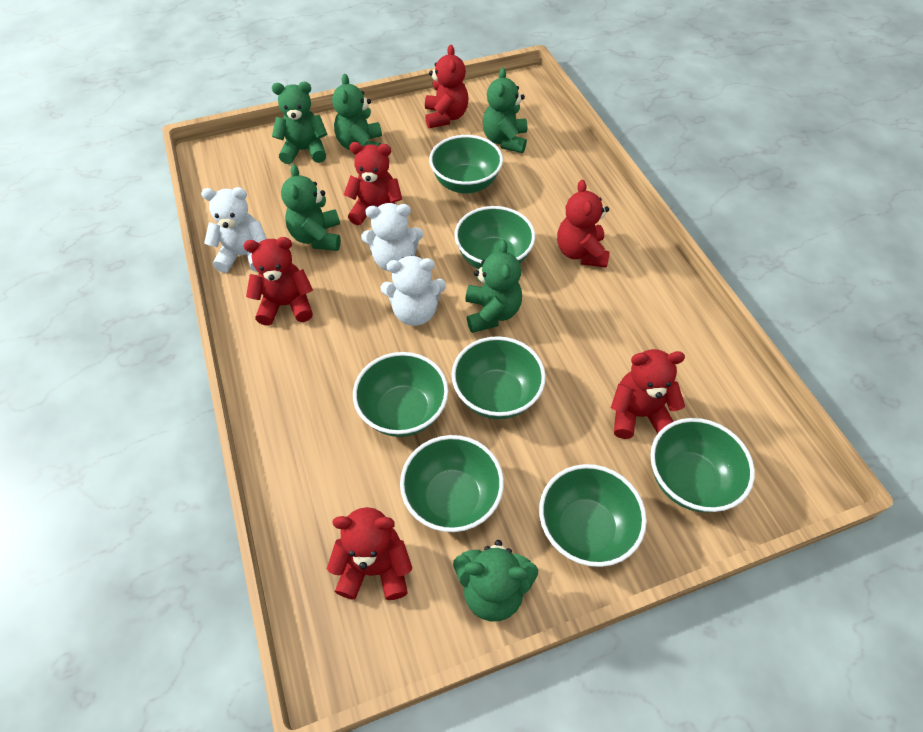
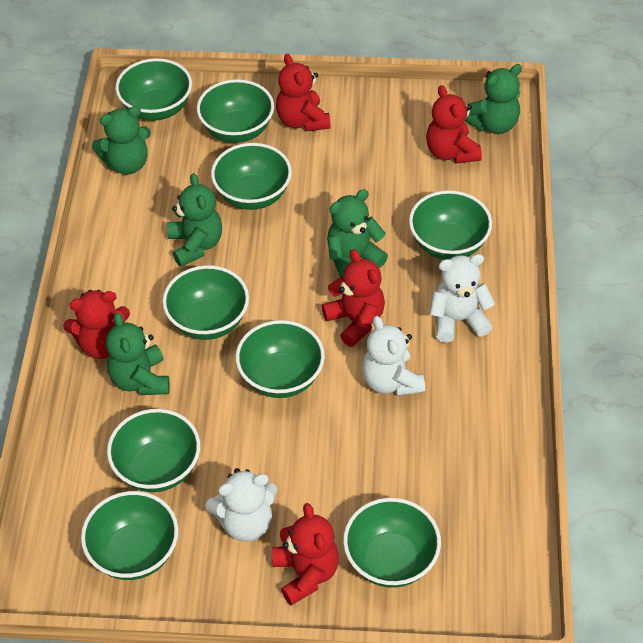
green bowl: [353,352,448,437] [400,435,504,532] [429,135,503,194] [452,336,546,419] [454,206,535,269] [539,464,647,567] [650,418,755,512] = 7 -> [81,491,178,580] [107,409,200,492] [115,58,192,121] [162,265,249,340] [197,79,274,143] [211,143,292,210] [236,320,325,398] [343,498,441,588] [409,190,492,260] = 9
green teddy bear: [272,82,327,164] [281,164,341,251] [332,74,382,150] [453,540,538,622] [465,240,522,333] [483,68,527,153] = 6 -> [92,106,151,175] [106,313,170,395] [167,173,222,267] [327,189,388,277] [465,64,522,134] = 5
red teddy bear: [244,237,313,326] [327,507,412,600] [344,142,402,225] [425,45,469,129] [557,180,610,268] [611,349,685,439] = 6 -> [63,290,130,359] [272,503,339,605] [276,54,330,131] [322,249,385,347] [426,85,482,164] = 5

